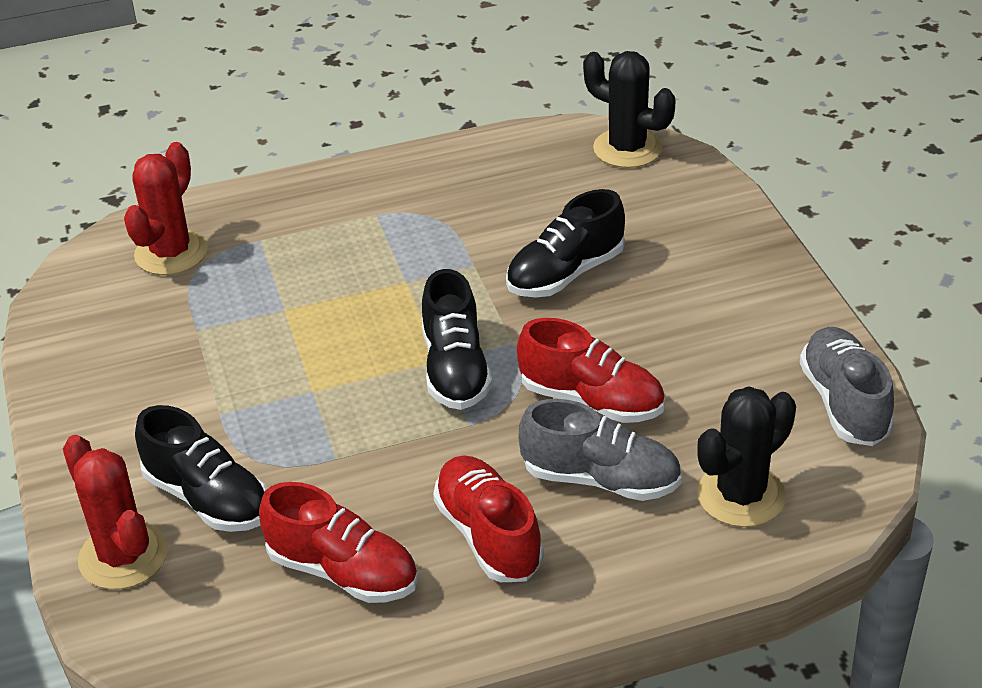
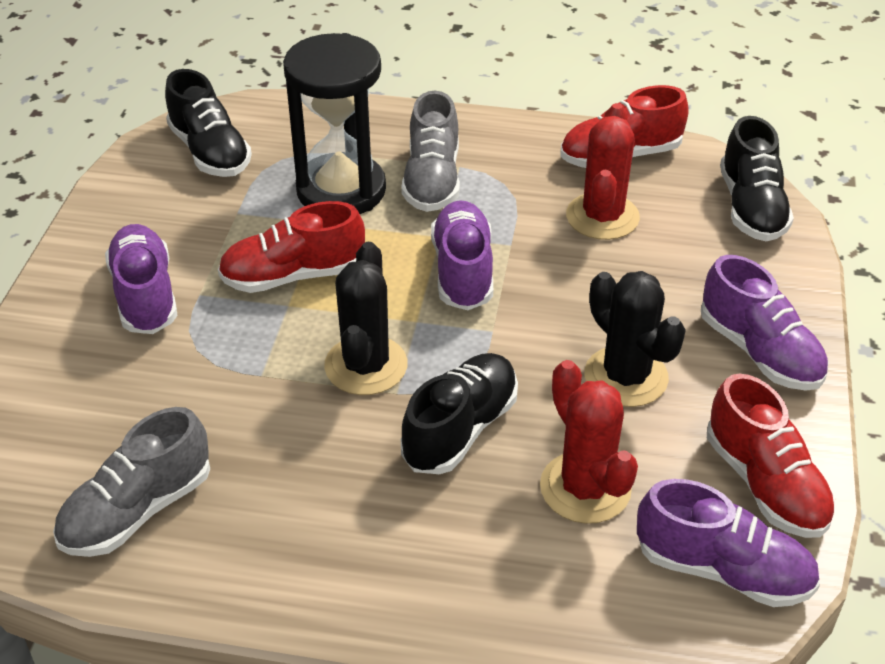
black hourglass: none = 0 -> [283,33,386,214] = 1
purple shoe: none = 0 -> [105,224,178,334] [431,200,493,310] [637,479,820,607] [701,255,828,391] = 4

